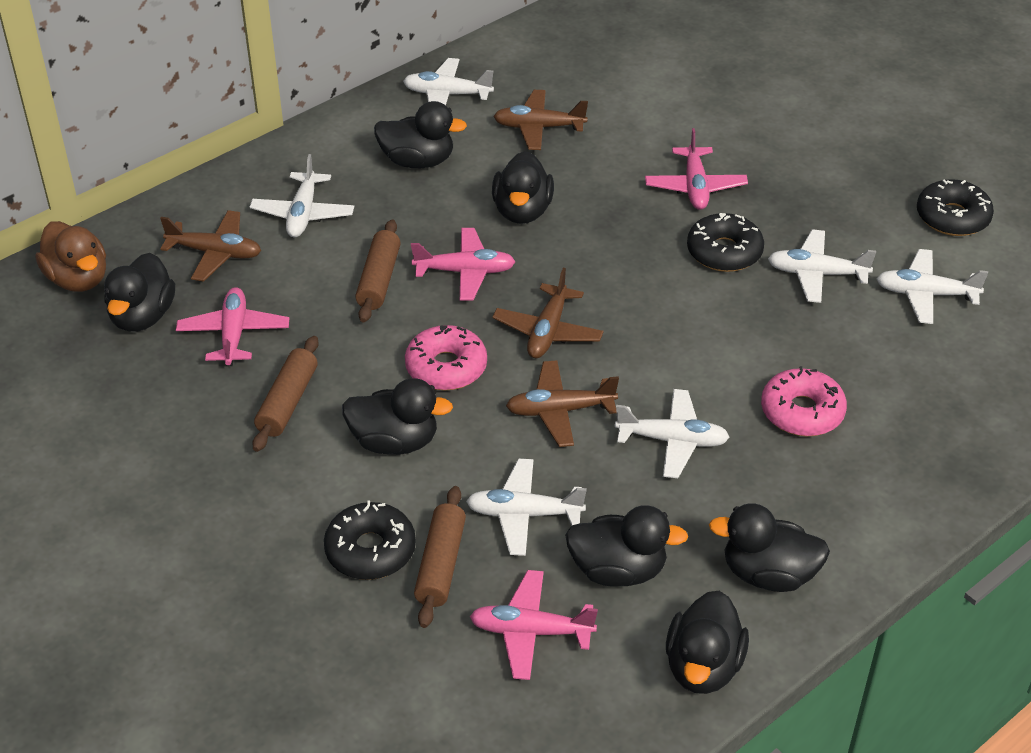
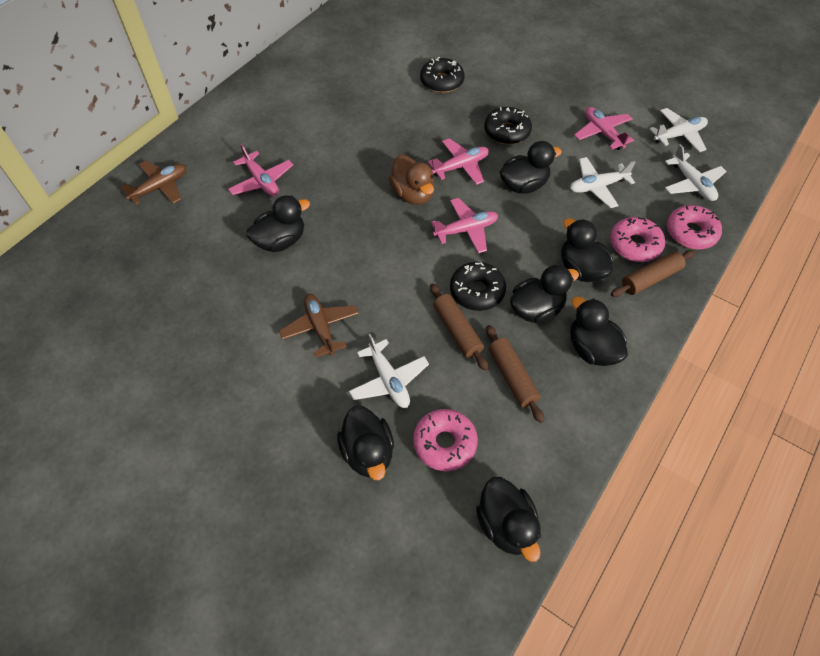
brown plane: [160,210,261,281] [492,268,604,358] [493,90,588,150] [506,360,619,447] = 4 -> [120,161,186,205] [279,294,359,358] = 2
pink donut: [405,325,487,390] [761,366,847,436] = 2 -> [413,409,478,471] [610,217,665,262] [667,205,722,249] = 3
white plane: [250,154,354,237] [403,58,494,105] [466,458,587,556] [615,389,730,478] [768,229,876,303] [877,249,988,324] = 6 -> [349,334,429,408] [570,157,636,208] [650,108,708,152] [665,144,727,201] = 4

